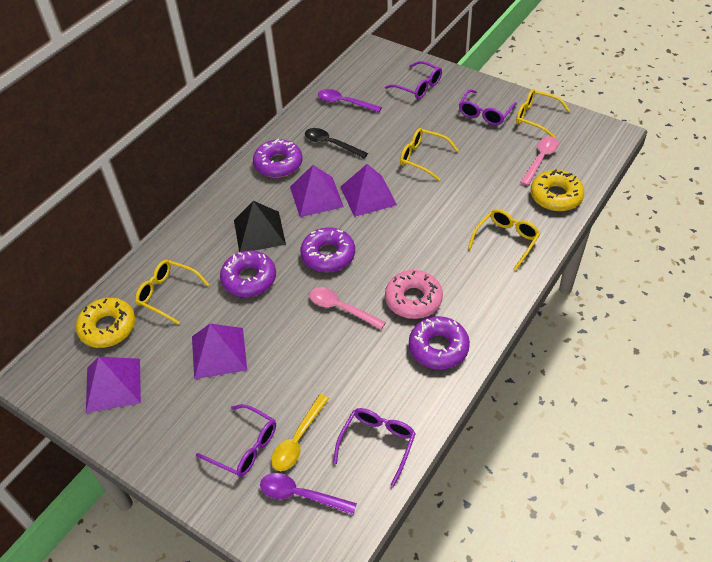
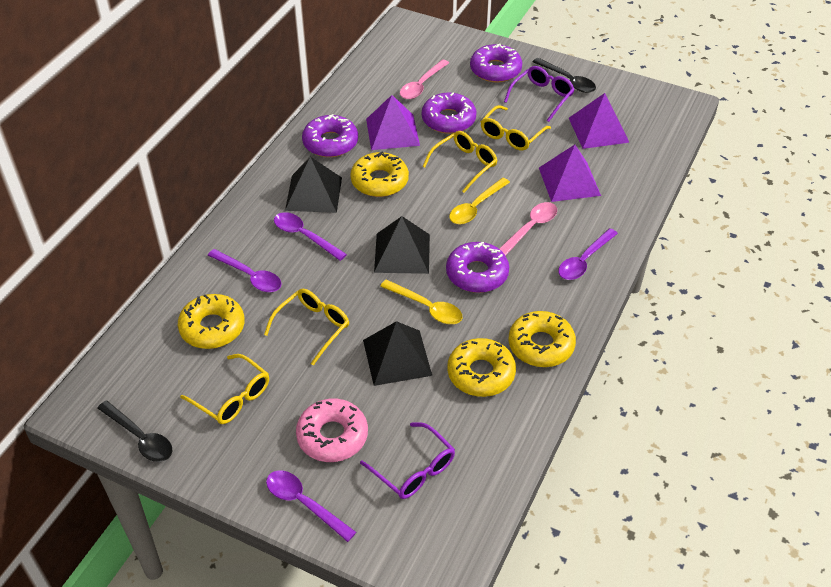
black pyramid: [234,201,286,252] = 1 -> [285,157,342,213] [363,321,432,386] [374,216,430,274] = 3
black spoon: [305,128,368,158] = 1 -> [97,401,173,462] [533,58,596,93] = 2
purple glasses: [196,404,276,477] [333,408,416,487] [385,61,442,99] [459,89,517,125] = 4 -> [360,422,455,499] [504,66,575,122] = 2
purple pyramid: [86,357,141,413] [192,324,247,379] [290,165,344,217] [341,164,397,217] = 4 -> [366,95,420,150] [539,144,601,202] [569,93,630,149] = 3
purple spoon: [260,473,357,515] [318,89,382,112] = 2 -> [207,249,282,292] [266,470,356,542] [274,212,347,261] [558,228,618,280] = 4
yellow donut: [76,298,135,348] [531,169,584,211] = 2 -> [178,294,245,349] [350,151,409,197] [447,338,516,397] [508,311,576,367] = 4
yellow spoon: [271,394,329,471] = 1 -> [380,280,462,324] [449,178,510,224] = 2

